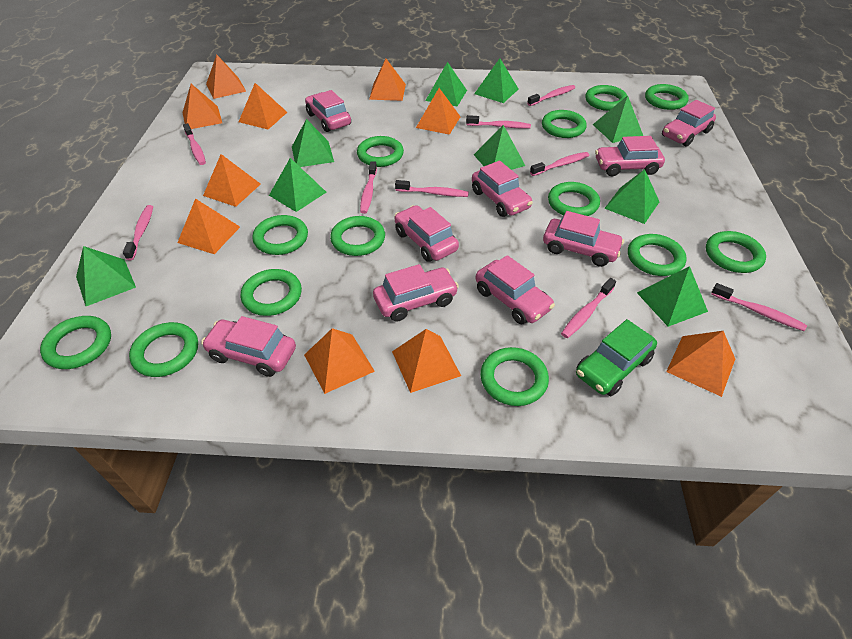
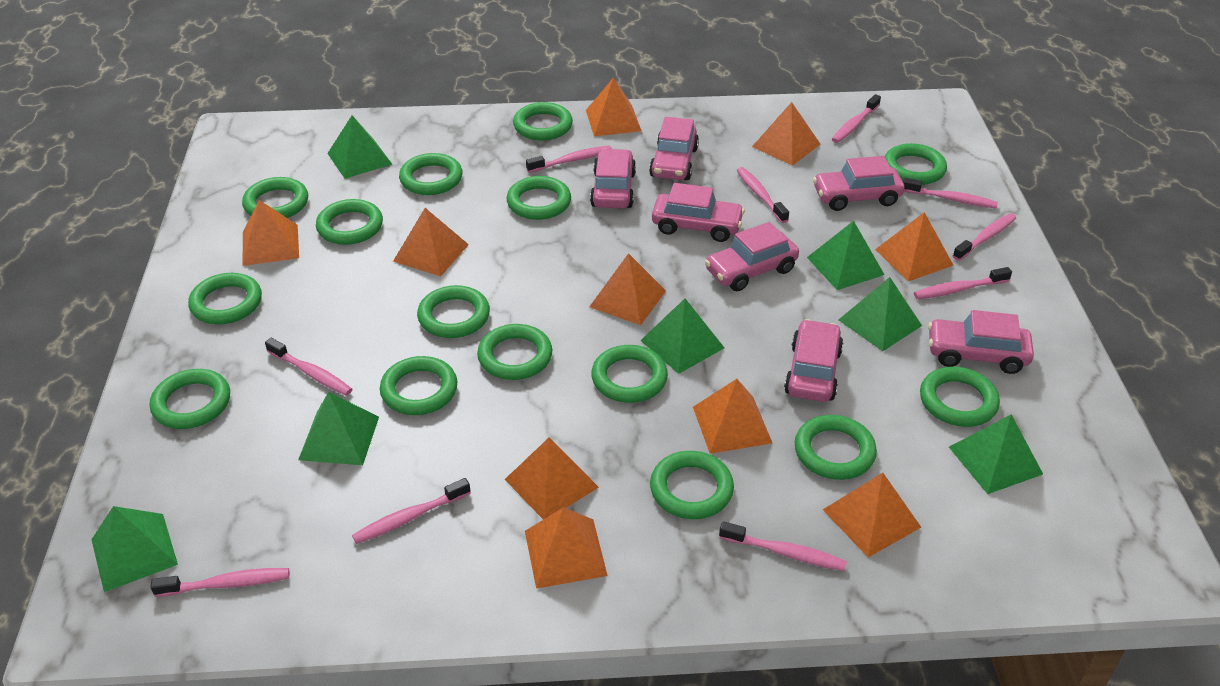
green car: [576,319,657,396] = 1 -> none = 0
green pyramid: [76,246,136,306] [269,158,326,212] [292,119,334,167] [425,62,467,106] [474,58,518,103] [474,125,525,170] [593,95,643,143] [604,169,659,224] [637,266,708,327] = 9 -> [91,506,178,592] [298,392,379,465] [327,115,392,179] [640,299,724,374] [807,221,885,290] [839,277,922,351] [949,414,1043,494] = 7
green ring: [40,316,111,369] [129,322,198,377] [241,269,302,316] [252,215,308,255] [330,216,385,256] [357,136,404,167] [480,347,549,406] [542,110,587,138] [548,182,600,216] [586,85,627,111] [628,234,687,276] [645,84,689,110] [706,231,766,273] = 13 -> [150,369,230,429] [188,273,262,324] [242,177,308,218] [316,199,383,245] [380,356,457,415] [399,153,462,195] [417,285,490,338] [477,324,552,380] [507,176,571,220] [513,102,573,141] [591,345,668,403] [650,451,734,519] [795,415,877,480] [884,143,947,185] [920,367,1000,427] = 15
pink car: [201,316,296,377] [305,90,351,132] [373,264,459,322] [394,205,459,262] [472,161,533,217] [475,255,555,324] [543,211,624,267] [595,136,665,176] [662,100,716,147] = 9 -> [590,149,636,208] [649,117,699,180] [652,183,745,242] [705,222,799,291] [784,319,843,402] [813,156,905,211] [928,310,1034,374] = 7
pink toothbrush: [123,205,153,260] [183,123,206,165] [360,161,377,214] [395,180,469,197] [466,115,531,128] [527,85,575,106] [530,152,589,176] [561,278,616,338] [711,283,807,331] = 9 -> [151,568,289,597] [265,338,352,396] [352,478,471,544] [526,145,612,173] [719,521,847,571] [737,167,789,223] [832,94,881,143] [903,178,998,208] [914,267,1012,299] [953,213,1016,261] = 10

